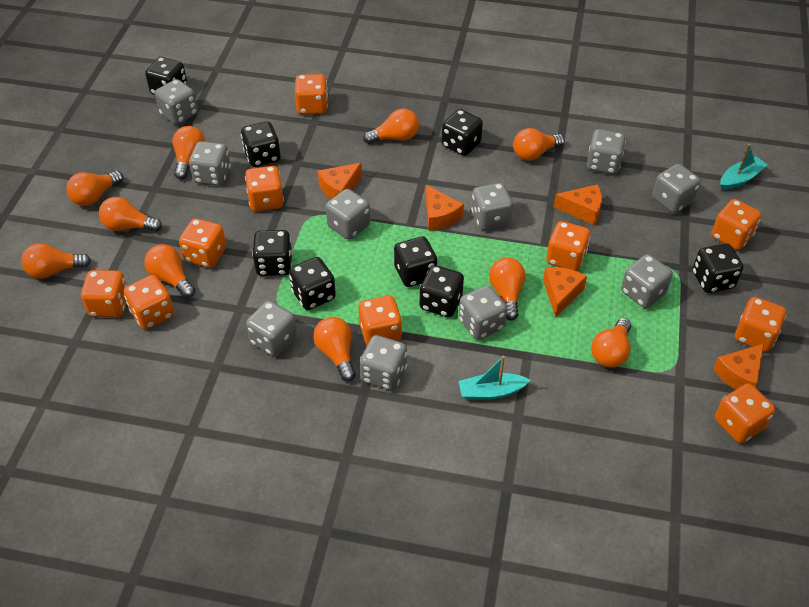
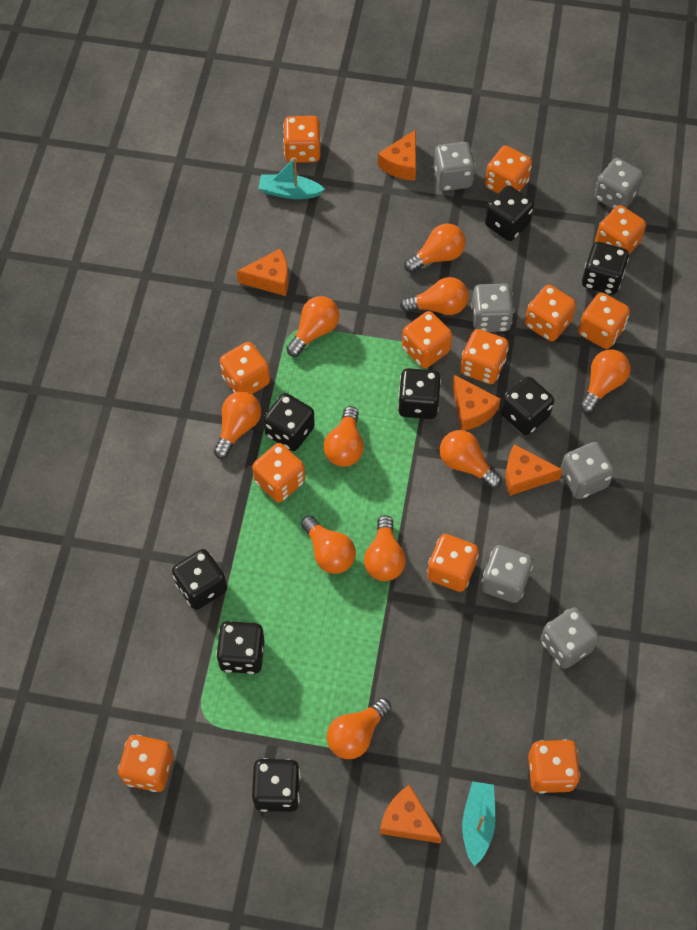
grey dice: [155,79,198,125] [189,141,231,186] [246,301,297,357] [326,189,370,239] [360,335,407,390] [459,285,507,340] [471,183,513,230] [587,129,626,174] [621,254,673,308] [652,164,701,213] = 10 -> [434,142,475,191] [471,284,514,332] [481,545,533,603] [540,607,599,669] [561,442,614,499] [594,158,644,209] = 6
orange dice: [81,270,127,318] [124,275,174,329] [179,218,226,268] [245,166,284,212] [295,74,328,114] [359,295,402,345] [546,221,590,271] [711,199,761,250] [715,384,775,443] [735,297,786,352] = 10 -> [118,735,173,792] [220,342,270,394] [252,443,305,502] [283,116,321,163] [402,311,452,368] [427,534,479,592] [460,329,509,384] [485,145,532,193] [525,285,576,341] [528,740,580,794] [578,292,630,349] [595,205,646,254] = 12

